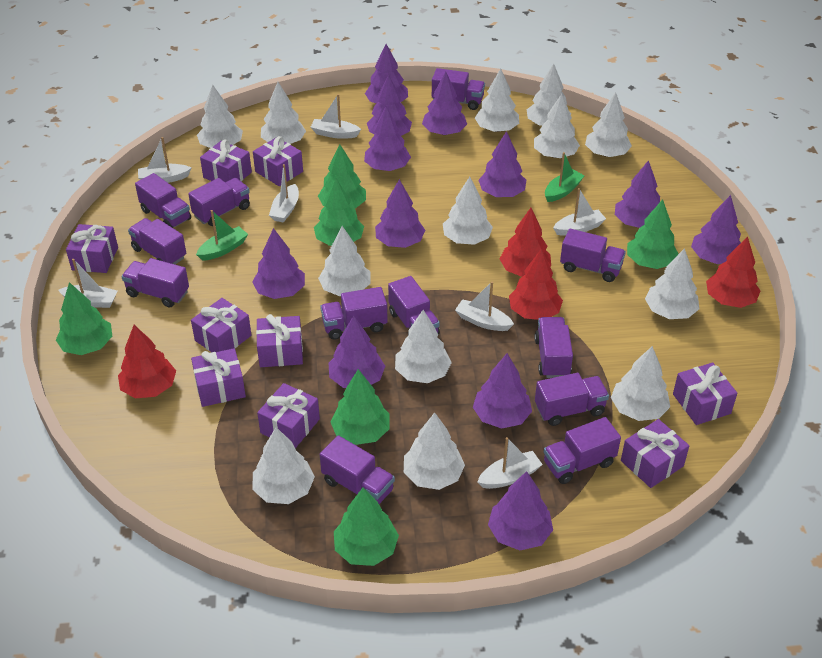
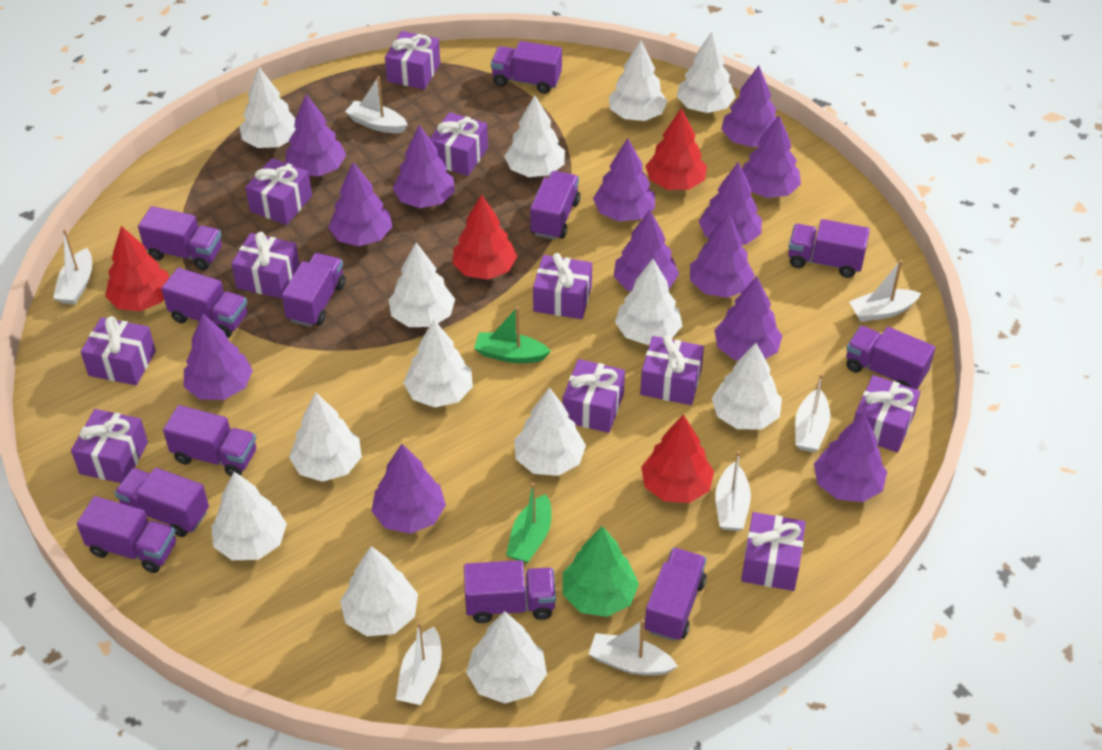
green tree: [56,282,112,355] [314,178,364,246] [318,144,366,209] [330,369,389,445] [334,487,399,566] [627,199,679,269] = 6 -> [563,526,639,617] = 1
purple gift: [66,224,118,273] [191,298,252,352] [191,348,246,407] [200,139,252,182] [253,136,303,186] [256,314,303,367] [257,383,320,448] [621,419,689,488] [673,362,737,425] = 9 -> [71,409,148,483] [80,316,156,385] [231,232,300,299] [245,158,312,225] [385,31,440,89] [430,112,488,176] [533,253,592,319] [562,359,625,433] [640,335,704,405] [741,512,806,591] [854,375,920,453] = 11
purple tree: [252,228,305,299] [328,316,385,388] [364,106,411,171] [365,44,408,104] [367,74,412,136] [375,179,425,248] [422,72,467,135] [473,353,532,429] [478,131,526,197] [488,471,553,551] [615,160,660,228] [691,195,741,264] = 12 -> [184,313,253,400] [285,94,346,176] [328,162,392,246] [372,444,446,534] [392,125,455,208] [593,138,655,221] [614,210,679,291] [690,212,755,298] [698,162,762,245] [714,276,782,360] [721,65,777,147] [742,115,801,198] [814,413,887,502] = 13

